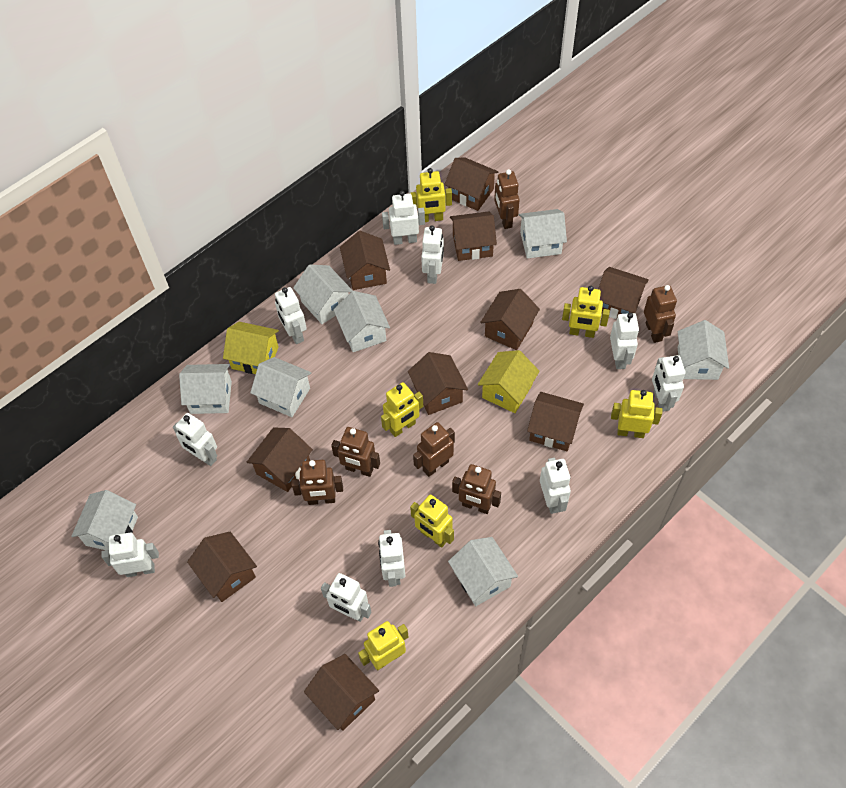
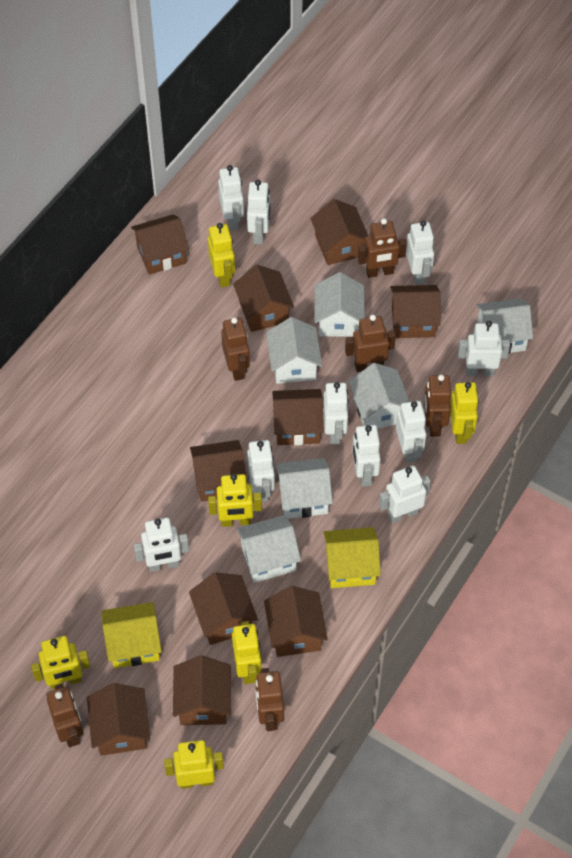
white house: [71,490,138,550] [179,364,232,414] [250,357,312,417] [293,265,353,324] [333,291,390,352] [448,537,518,606] [519,209,567,259] [678,320,729,380] = 8 -> [236,515,301,583] [266,317,322,384] [276,458,333,519] [314,272,365,337] [349,363,410,429] [476,299,533,354] = 6

